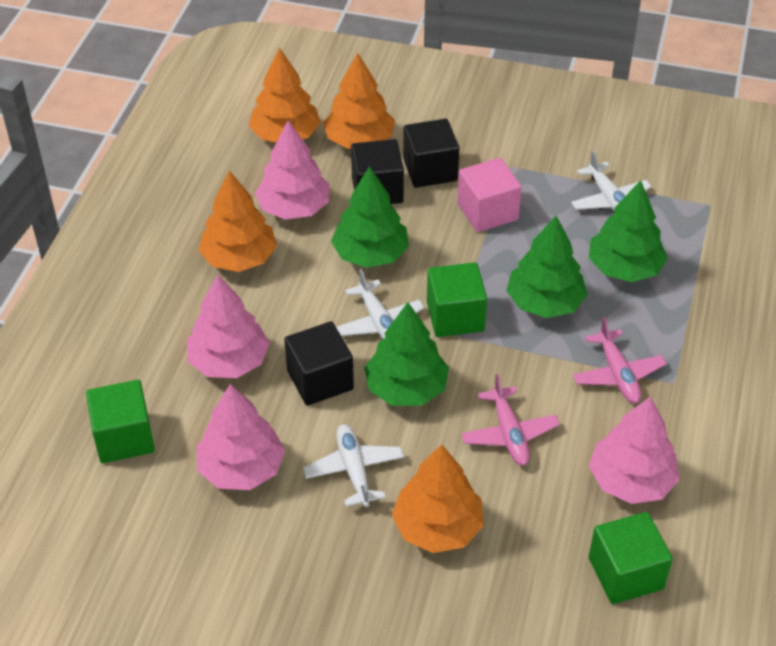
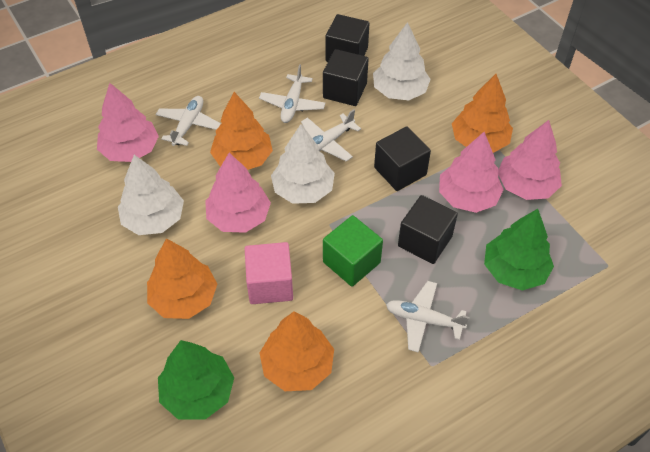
black cube: [284,321,354,406] [351,139,404,204] [403,119,459,188] = 3 -> [323,49,369,106] [326,14,369,62] [374,127,431,191] [398,195,458,264] = 4
green cube: [86,380,155,463] [427,262,487,337] [589,512,673,604] = 3 -> [323,215,383,287] = 1
green tree: [331,166,409,268] [364,302,449,406] [506,216,587,318] [589,180,668,282] = 4 -> [158,340,234,419] [484,209,554,291] = 2
pink plane: [461,374,560,466] [573,317,667,403] = 2 -> none = 0
white plane: [303,424,404,507] [336,269,424,339] [571,151,652,211] = 3 -> [155,96,221,146] [259,64,325,123] [301,109,361,161] [386,281,469,352] = 4
white tree: none = 0 -> [118,155,184,235] [271,124,335,204] [373,22,431,100] = 3

